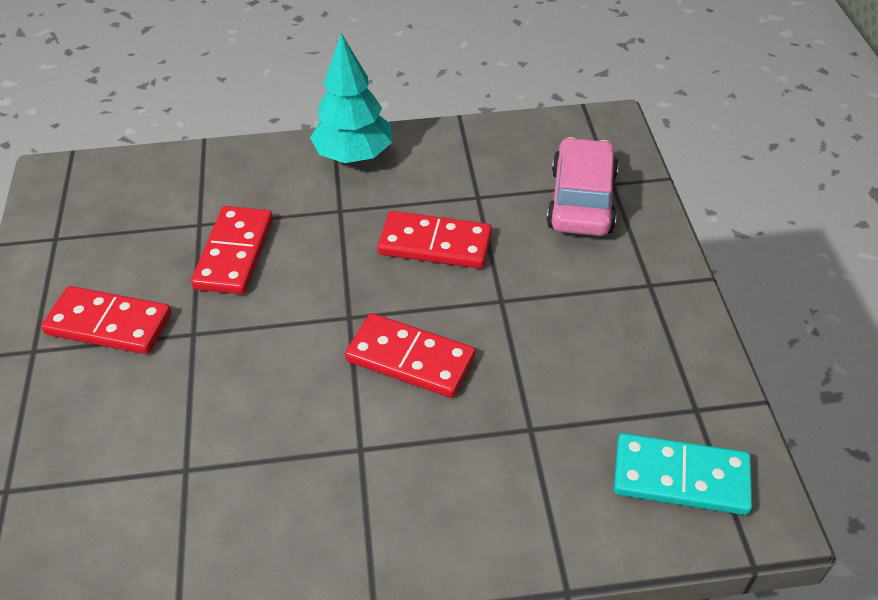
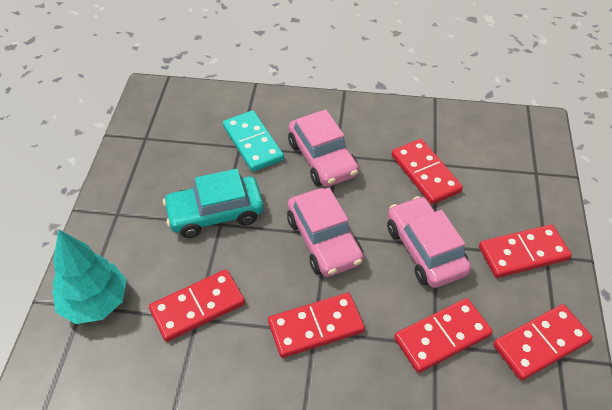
pink car: [546,137,619,236] = 1 -> [287,188,363,277] [288,110,359,187] [387,196,471,288] = 3
red domino: [41,286,172,354] [191,206,273,294] [345,313,475,398] [377,211,492,269] = 4 -> [149,269,245,342] [268,293,365,358] [391,139,463,204] [394,298,493,373] [479,224,572,278] [493,304,592,380] = 6
turquoise car: none = 0 -> [163,169,264,238] = 1

